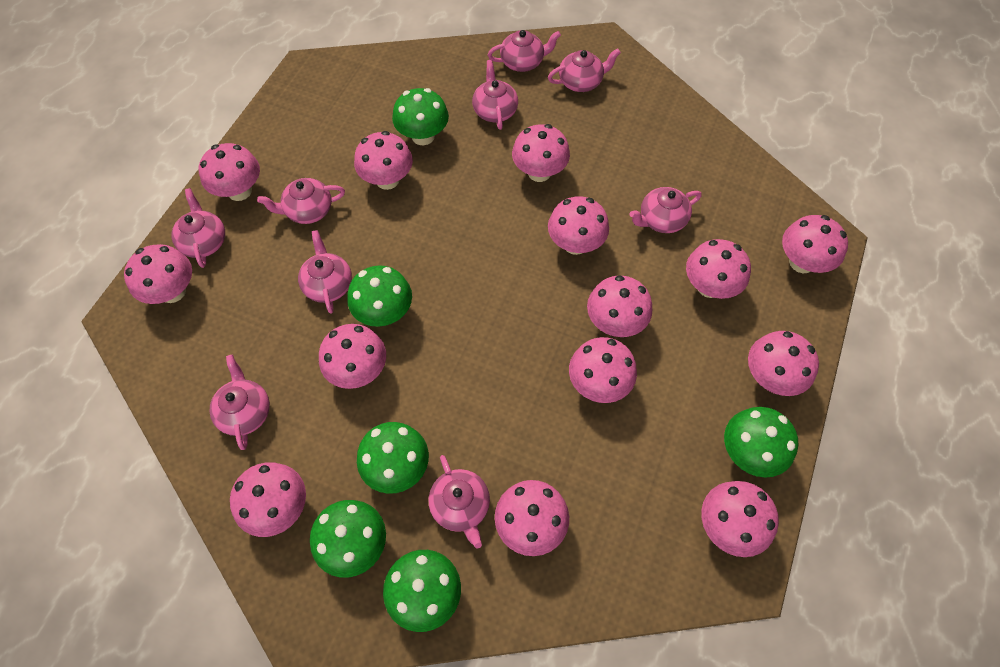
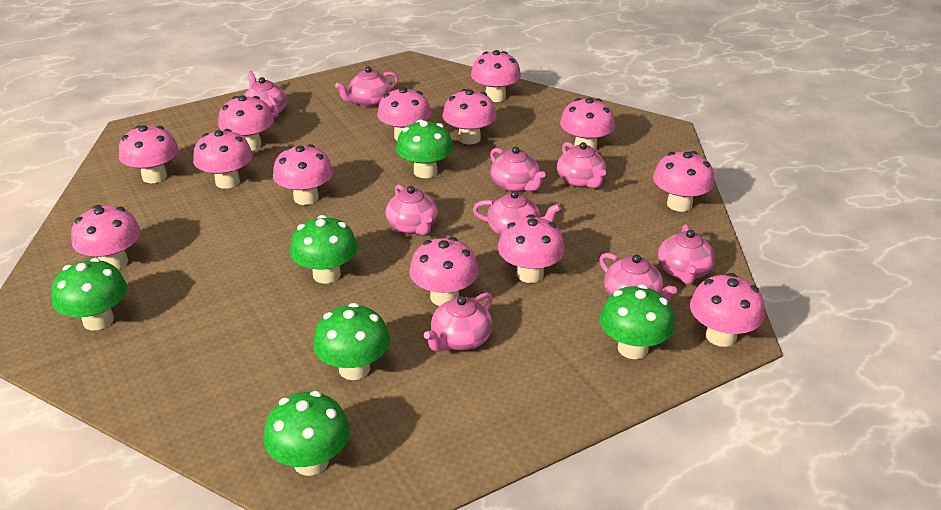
pink mushroom: [124,244,192,304] [199,143,260,201] [230,462,306,537] [319,324,386,389] [354,131,413,190] [495,480,569,556] [512,124,570,182] [548,196,609,255] [569,337,637,403] [587,275,652,337] [686,239,751,299] [701,481,779,557] [748,331,819,396] [782,215,848,273] = 14 -> [71,205,141,269] [119,125,179,183] [193,129,253,189] [218,95,274,151] [273,144,333,205] [377,87,431,141] [410,237,479,306] [442,89,497,144] [471,50,521,102] [498,214,565,283] [560,98,615,151] [653,151,714,212] [690,273,765,347] = 13

